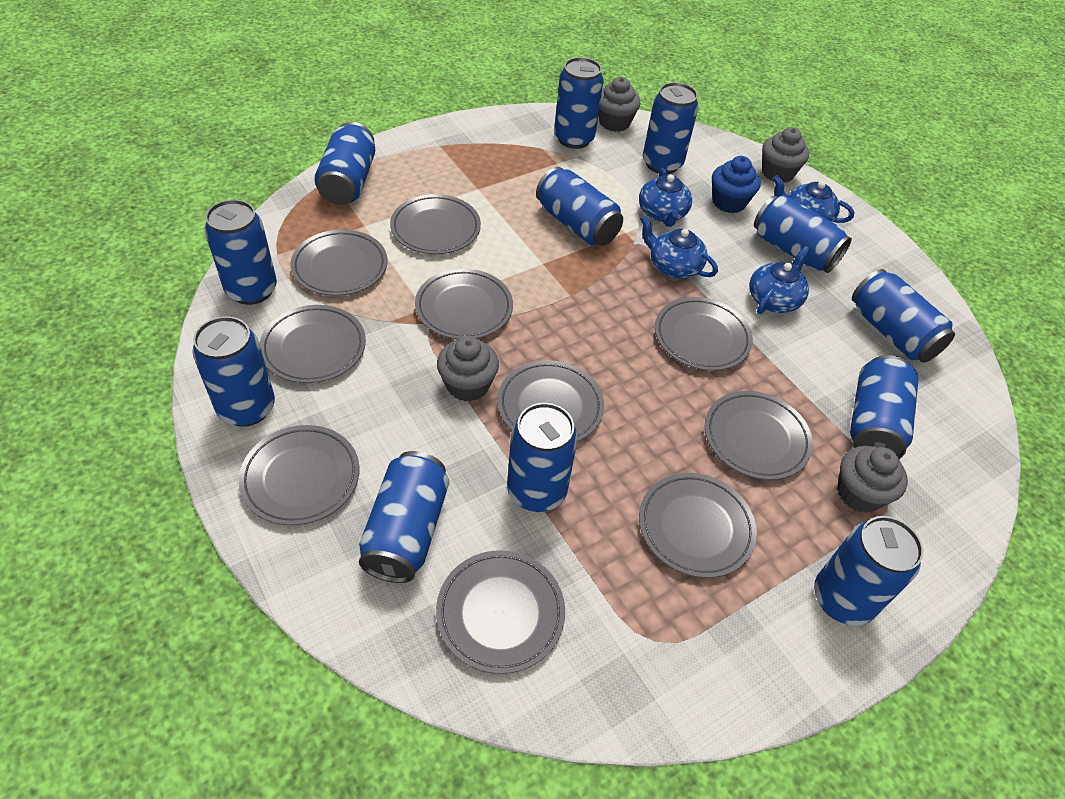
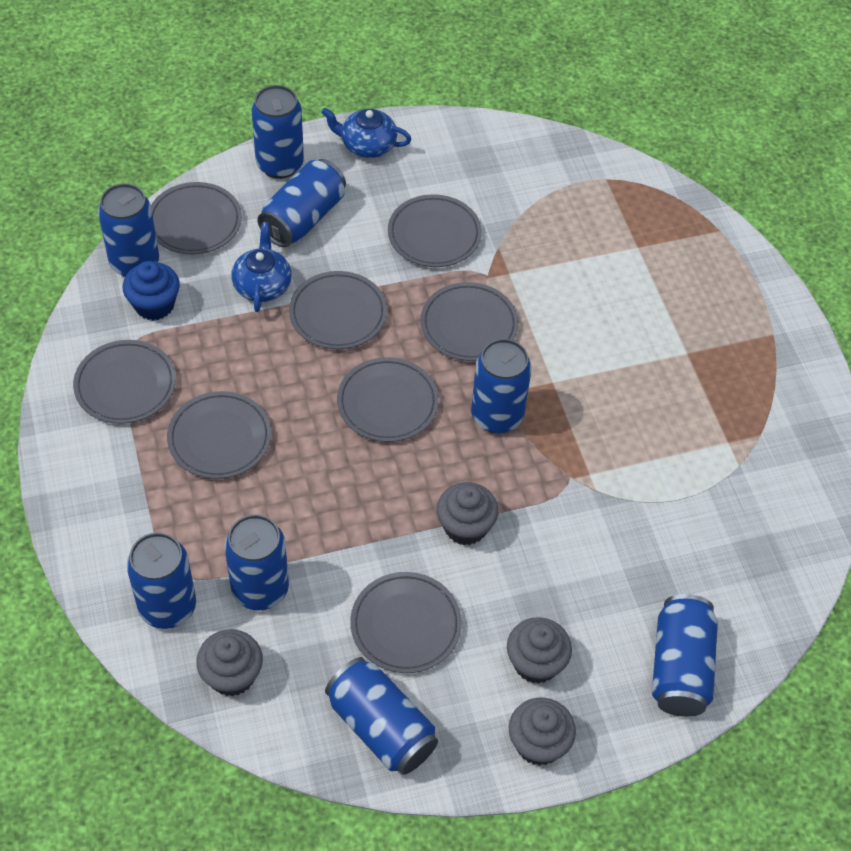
blue can: [192,316,275,427] [204,199,277,305] [314,122,375,205] [359,451,449,583] [507,403,578,512] [536,167,623,246] [554,57,604,149] [643,82,699,174] [754,195,852,273] [814,516,923,626] [850,355,918,459] [852,269,955,363] = 12 -> [98,184,159,277] [127,532,196,629] [225,514,289,611] [251,85,304,179] [257,159,346,247] [325,657,438,775] [471,339,532,434] [652,594,718,717] = 8
blue teapot: [639,168,692,227] [640,216,718,279] [749,246,810,314] [773,175,854,223] = 4 -> [231,222,292,312] [321,108,412,158] = 2
grey plate: [239,425,359,525] [259,305,366,383] [290,230,387,296] [390,194,481,254] [415,269,513,339] [436,550,565,674] [497,360,604,442] [639,473,757,578] [655,297,753,371] [705,391,813,480] = 10 -> [73,340,176,424] [151,182,242,255] [167,391,271,479] [289,271,387,349] [337,357,439,442] [350,572,462,673] [388,194,482,267] [421,282,518,361] = 8

